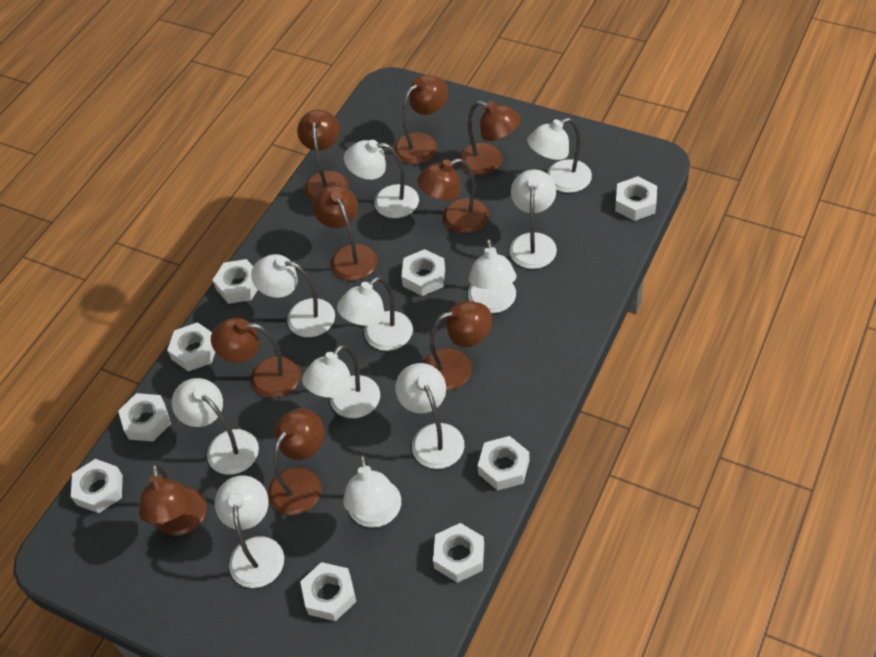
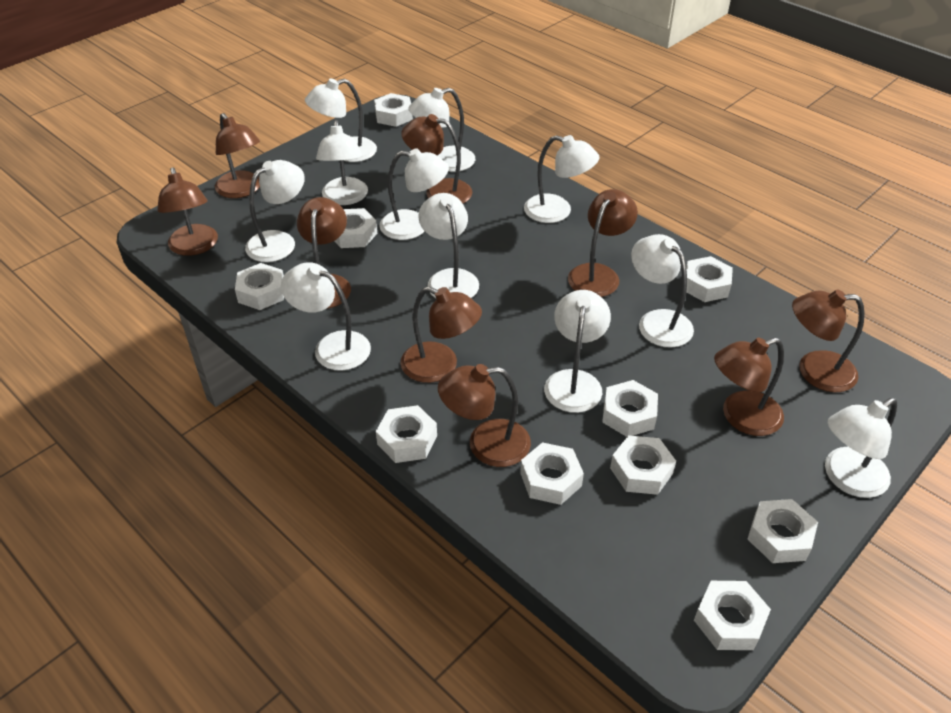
white nut: [71,459,123,513] [118,393,171,442] [167,322,215,371] [213,259,258,304] [300,562,357,621] [401,249,445,296] [433,523,484,583] [477,436,529,491] [615,176,657,221] = 9 -> [235,263,284,310] [335,208,377,248] [374,93,413,127] [376,405,437,463] [520,442,584,505] [602,380,658,437] [610,435,676,495] [686,256,733,302] [694,581,771,650] [748,499,818,563] = 10

